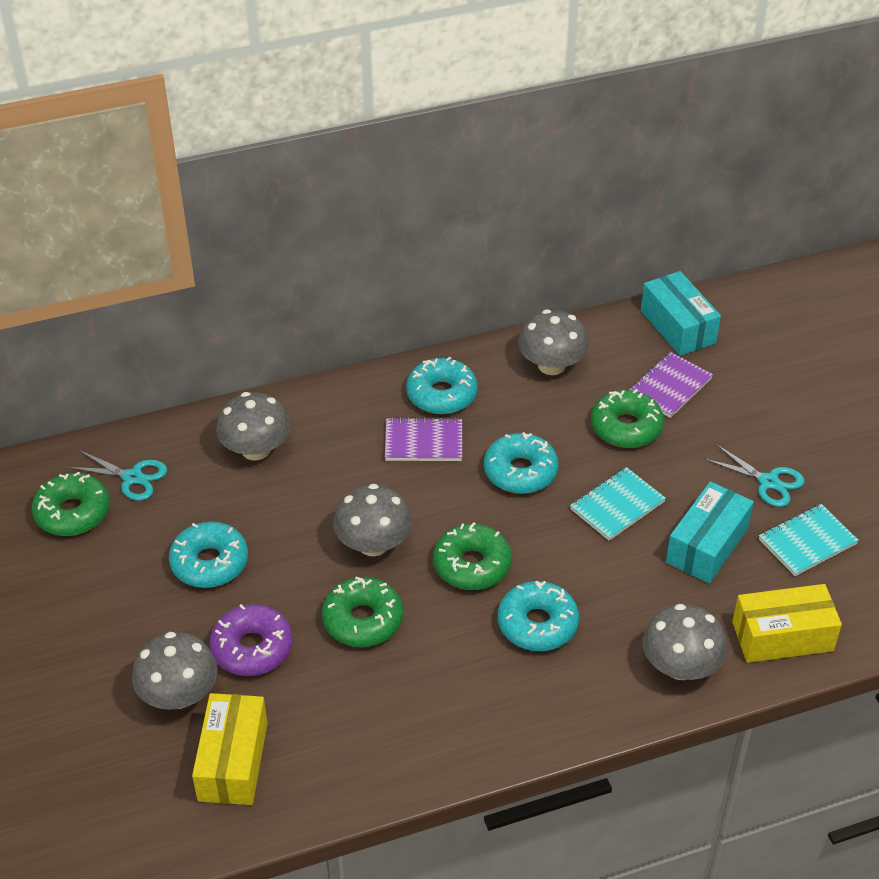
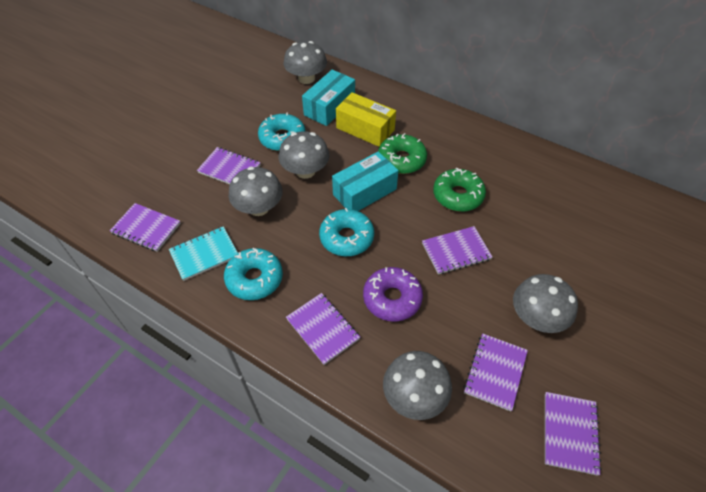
green donut: [32,472,110,536] [322,577,403,647] [433,522,512,590] [591,389,664,448] = 4 -> [378,133,427,174] [433,168,486,212] = 2
purple notebook: [385,417,462,461] [629,352,713,418] = 2 -> [110,203,181,252] [197,147,261,184] [286,293,360,365] [422,226,492,275] [464,333,528,411] [545,392,602,476] = 6
turquoise donut: [169,522,248,588] [406,357,478,414] [484,432,559,494] [498,581,579,651] = 4 -> [224,248,283,300] [258,113,306,151] [319,208,374,256] = 3
turquoise notebook: [570,467,666,541] [759,504,859,576] = 2 -> [169,226,238,281] = 1
turquoise scissors: [68,450,167,501] [704,444,804,507] = 2 -> none = 0
yellow box: [192,693,268,805] [732,584,842,663] = 2 -> [336,92,396,147] = 1

